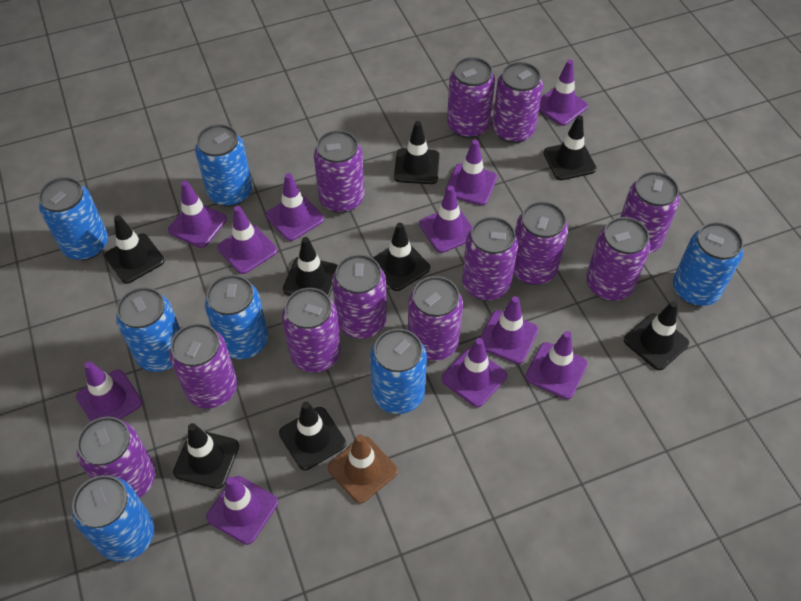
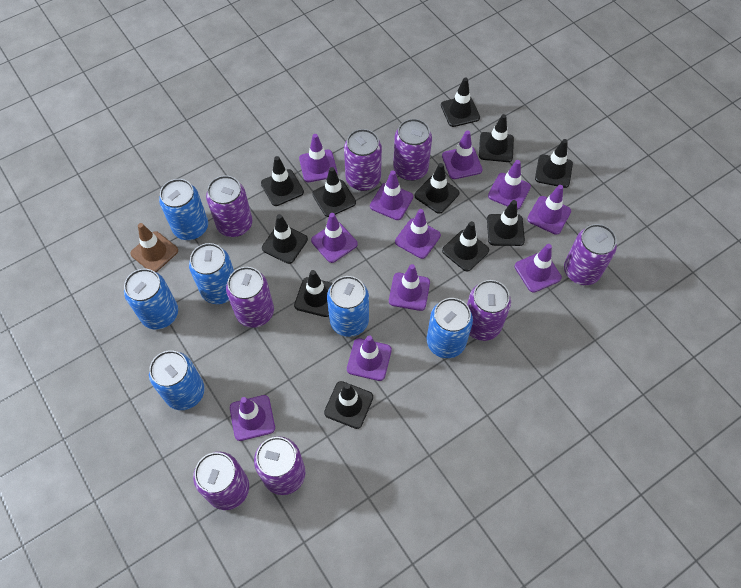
black traffic cone: [105,215,165,284] [173,423,239,489] [279,402,346,470] [283,237,338,297] [373,223,430,291] [394,121,440,184] [544,115,596,180] [624,301,689,370] = 8 -> [261,156,304,206] [262,214,308,264] [294,270,333,317] [312,167,356,217] [324,381,373,429] [414,163,459,214] [441,77,480,127] [442,221,489,271] [479,114,514,162] [487,200,525,246] [535,139,573,188] = 11
blue can: [39,177,108,260] [72,475,154,562] [116,287,180,372] [195,124,252,207] [205,275,268,359] [370,329,427,414] [673,222,743,306] = 7 -> [124,269,178,329] [149,350,205,410] [159,179,208,240] [189,243,234,304] [327,276,369,337] [427,298,473,358] = 6
purple can: [77,417,156,498] [169,323,237,409] [282,288,341,372] [314,130,364,213] [332,254,387,339] [408,276,463,361] [447,57,495,138] [462,217,518,301] [492,62,543,143] [513,201,568,285] [586,217,650,301] [620,172,680,253] = 12 -> [193,452,249,510] [206,175,252,237] [226,267,274,328] [254,436,305,495] [344,129,382,191] [393,119,432,181] [467,280,511,341] [564,224,617,285] = 8

